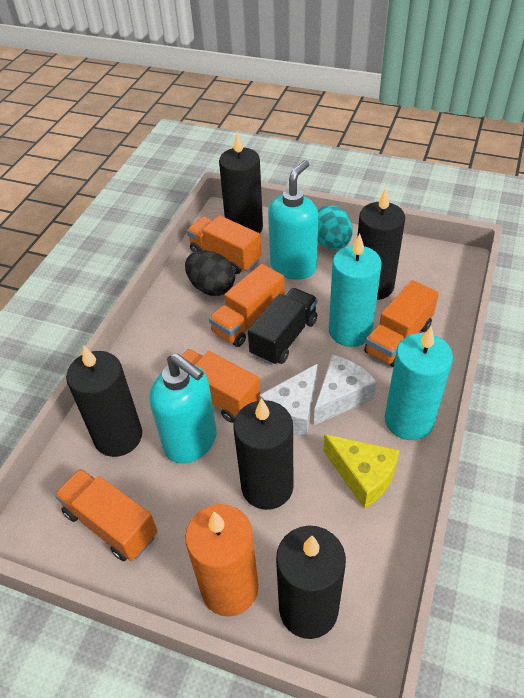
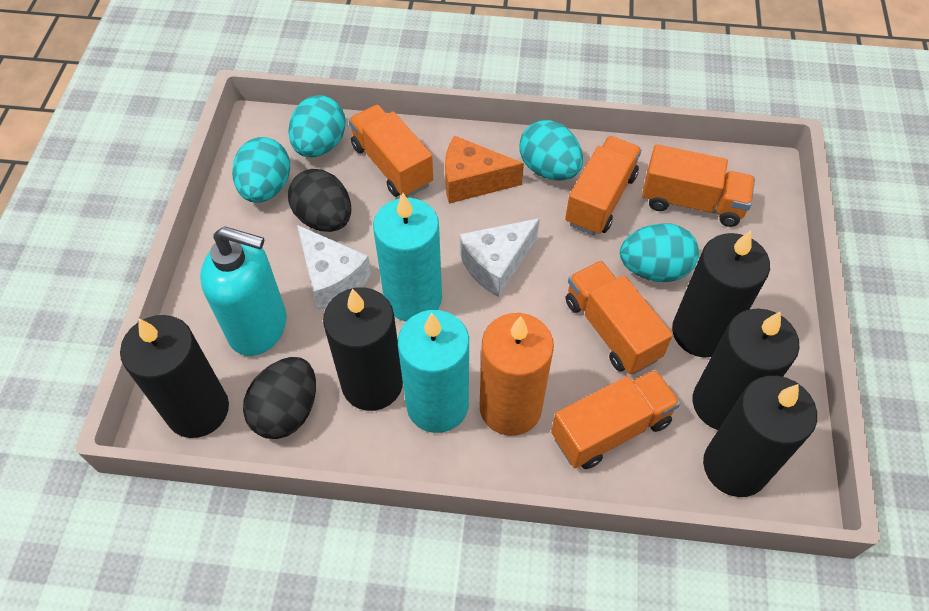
black egg: [185,250,235,296] = 1 -> [243,357,316,439] [288,169,351,232] = 2
black truck: [248,288,317,365] = 1 -> none = 0
orange cheese: none = 0 -> [445,135,524,204] = 1
turquoise egg: [318,205,353,249] = 1 -> [232,137,290,203] [288,95,346,157] [519,120,583,181] [620,223,699,282] = 4
turquoise soap dispenser: [149,353,217,464] [268,160,318,279] = 2 -> [200,226,286,356] = 1
yellow cheese: [323,434,400,509] = 1 -> none = 0

